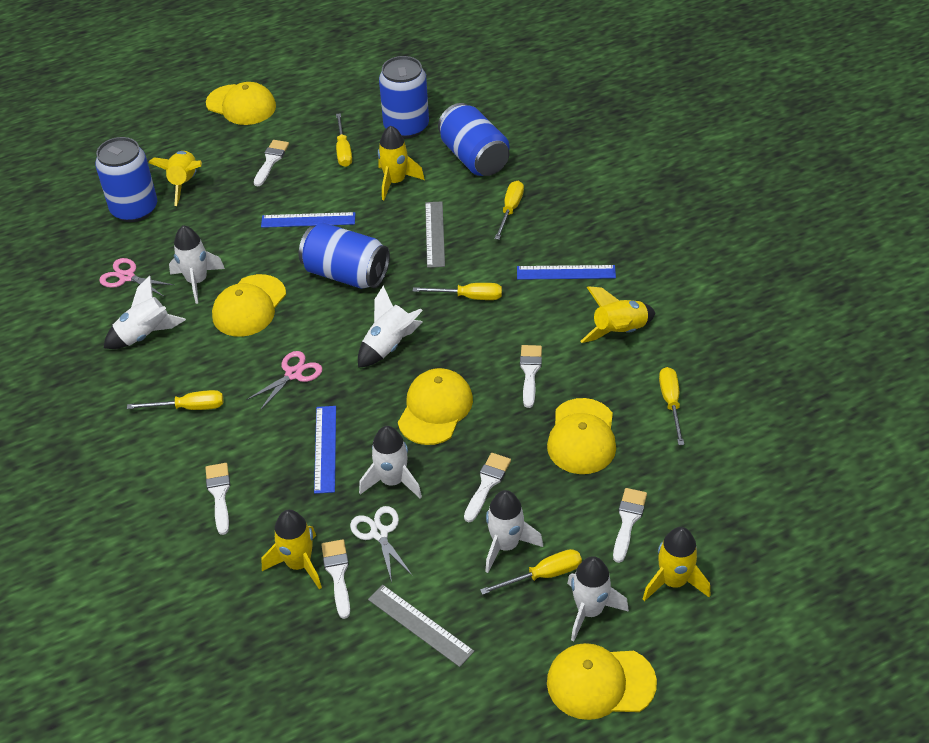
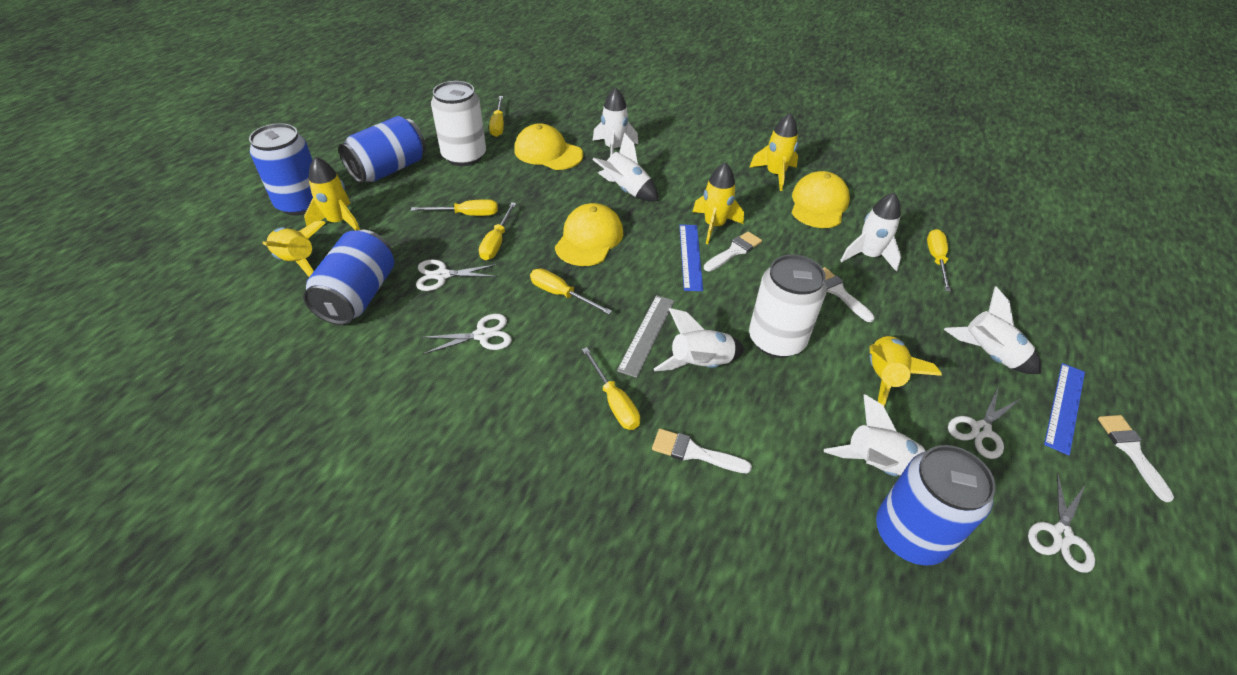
blue ruler: [261,212,356,228] [314,406,336,494] [517,265,616,280] = 3 -> [679,224,703,291] [1044,363,1085,455] = 2
grey ruler: [368,585,474,667] [425,201,445,268] = 2 -> [617,295,675,378] = 1
pink scissors: [99,258,174,296] [246,351,322,410] = 2 -> none = 0
white brush: [205,463,230,535] [254,140,289,186] [321,539,350,619] [464,453,511,522] [520,345,542,408] [613,488,647,563] = 6 -> [652,429,752,473] [704,231,762,272] [823,267,875,322] [1098,415,1174,502] = 4
white can: none = 0 -> [431,81,486,166] [749,255,827,358] = 2
white scissors: [350,506,413,583] = 1 -> [416,260,498,291] [420,314,512,354] [948,386,1020,459] [1028,473,1095,573] = 4
yellow cap: [206,82,276,125] [212,274,286,337] [398,368,473,445] [547,398,616,474] [547,643,657,720] = 5 -> [514,123,583,170] [555,203,623,266] [792,171,850,228] = 3

